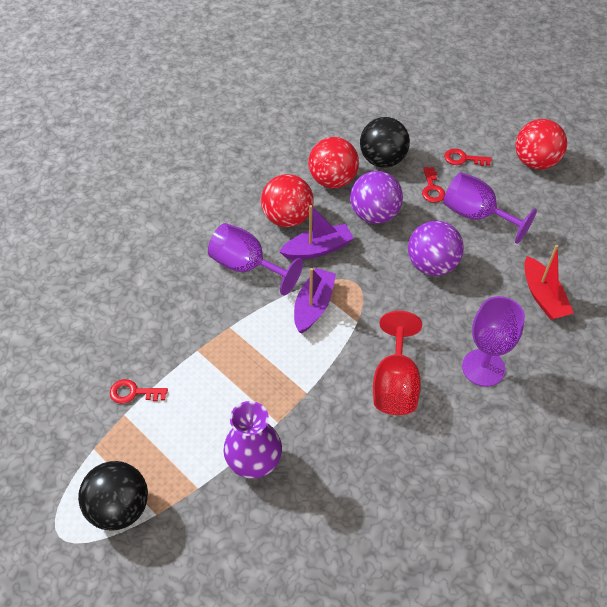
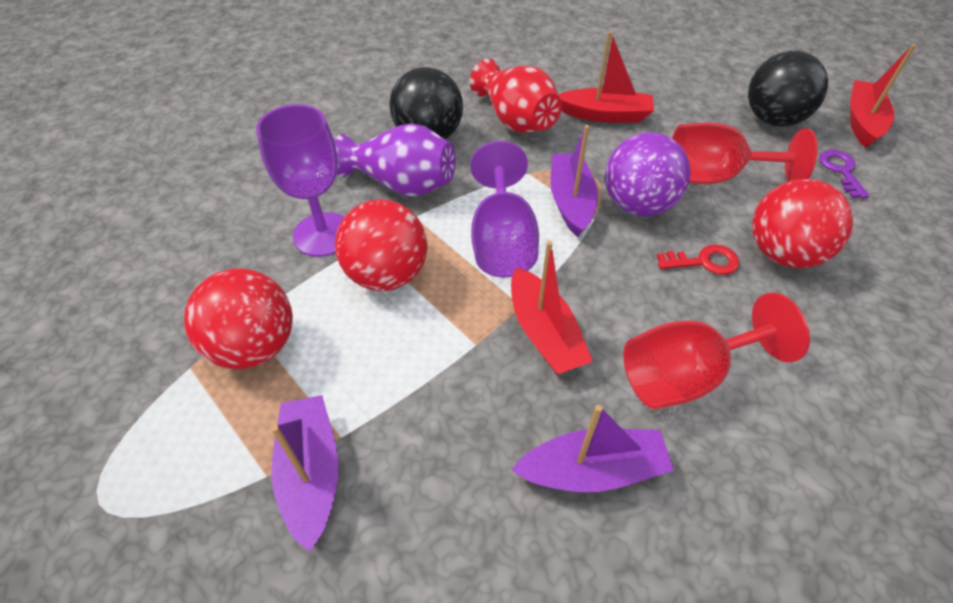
purple ball: [350,171,403,224] [408,221,464,276] = 2 -> [605,132,691,216] = 1
purple boat: [279,205,354,260] [294,268,336,334] = 2 -> [271,395,339,552] [512,405,674,492] [550,125,598,237] = 3
purple goblet: [208,223,303,295] [443,172,537,244] [462,296,525,387] = 3 -> [256,104,344,257] [471,141,539,277] = 2
purple key: none = 0 -> [819,150,869,198] = 1
red boat: [524,245,574,320] = 1 -> [511,241,593,374] [558,31,654,123] [850,44,916,148] = 3
red goblet: [373,311,422,415] = 1 -> [623,292,810,409] [672,122,818,184] = 2
red key: [110,379,168,404] [422,167,445,203] [444,149,491,166] = 3 -> [657,245,740,275] = 1
red vase: none = 0 -> [470,59,562,133] = 1

